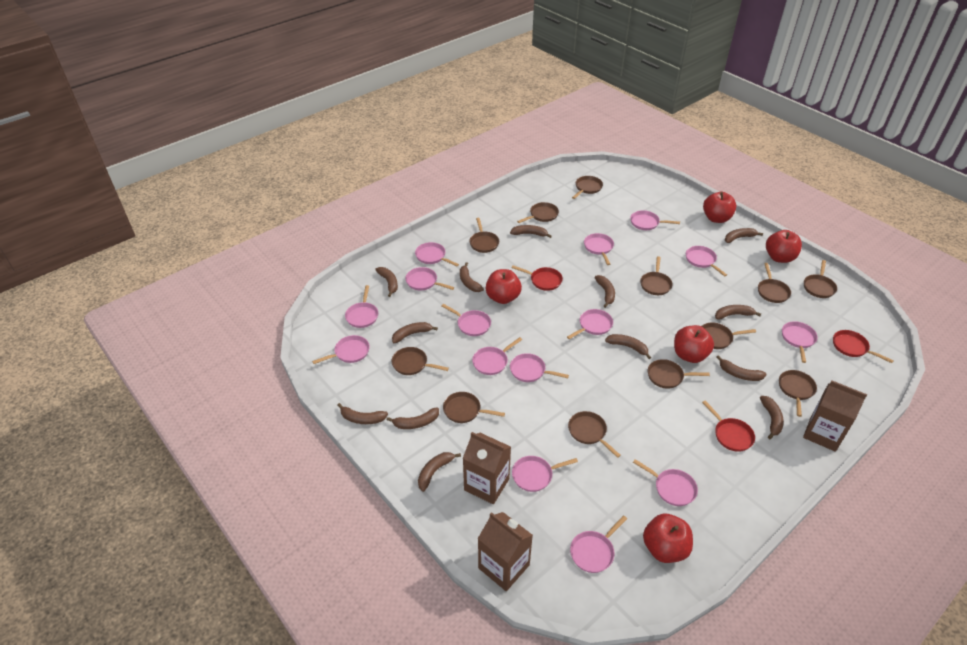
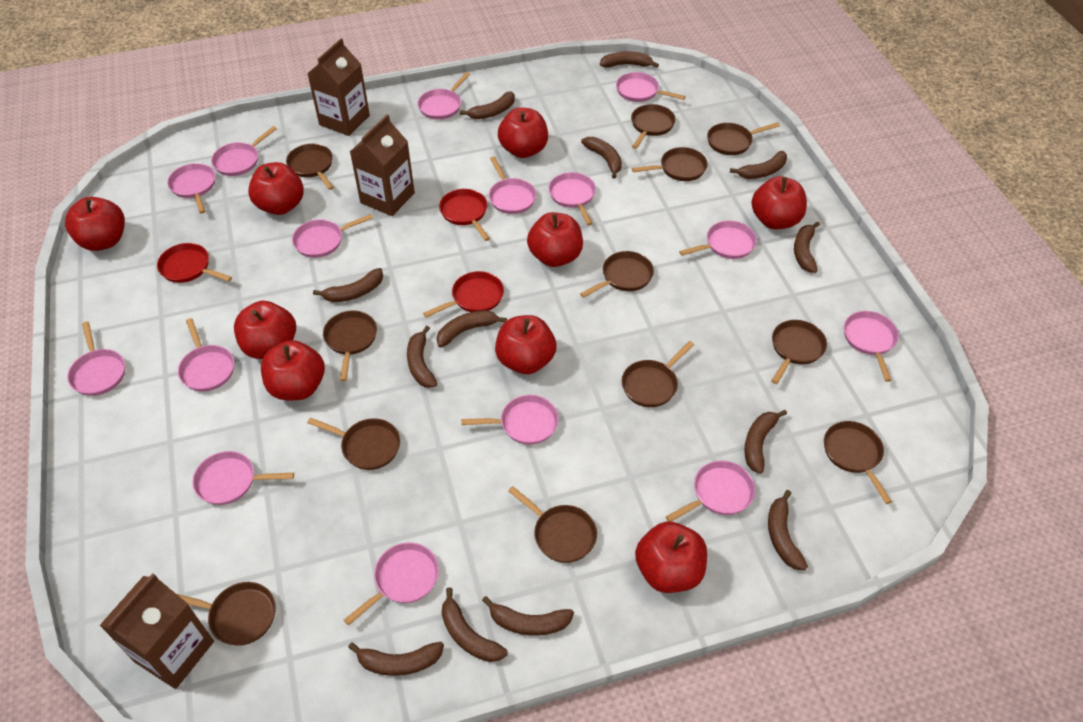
red apple: [486,269,522,304] [643,514,693,563] [674,325,714,363] [703,192,736,223] [766,230,802,263] = 5 -> [65,197,125,251] [234,301,296,359] [248,162,304,215] [261,340,325,400] [495,315,556,374] [498,108,548,158] [527,212,583,267] [635,522,707,593] [751,176,807,229] = 9

